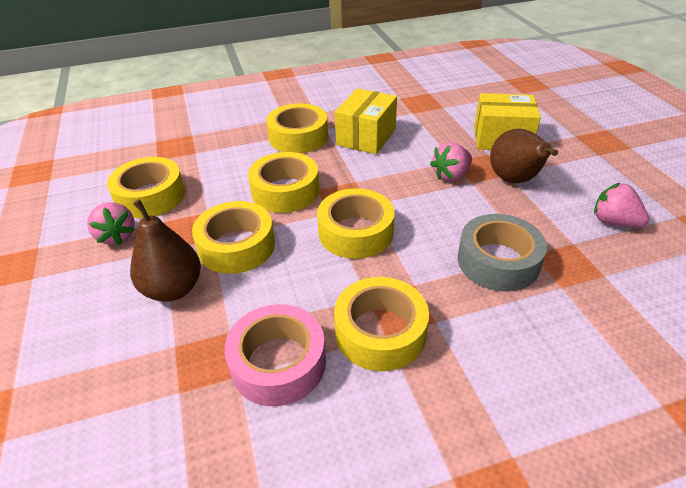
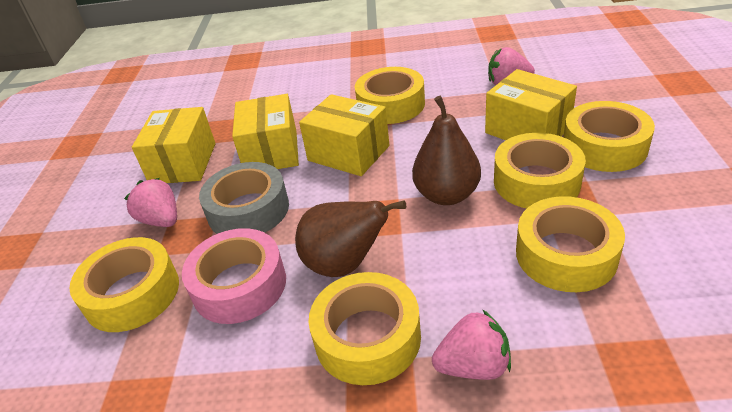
yellow box: [335,88,397,154] [474,93,541,150] = 2 -> [132,107,215,183] [232,94,299,169] [299,94,389,176] [485,69,577,140] = 4

